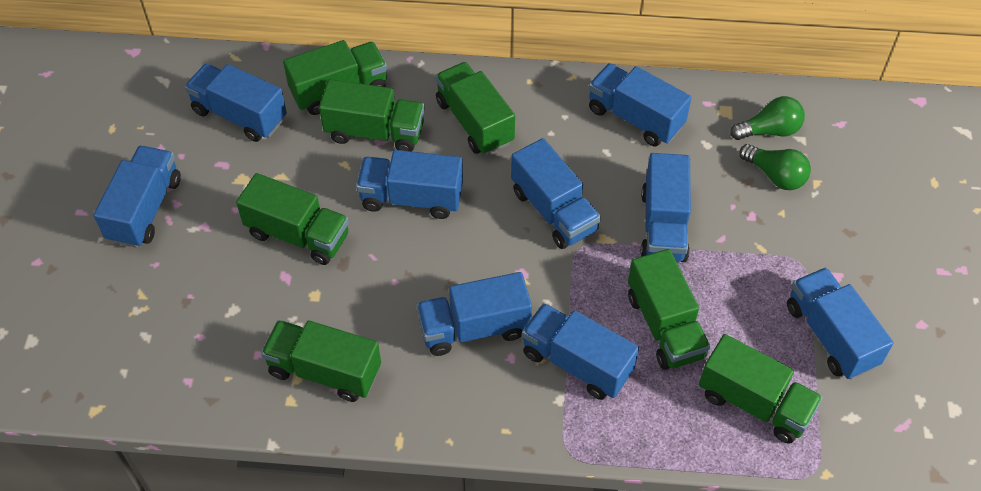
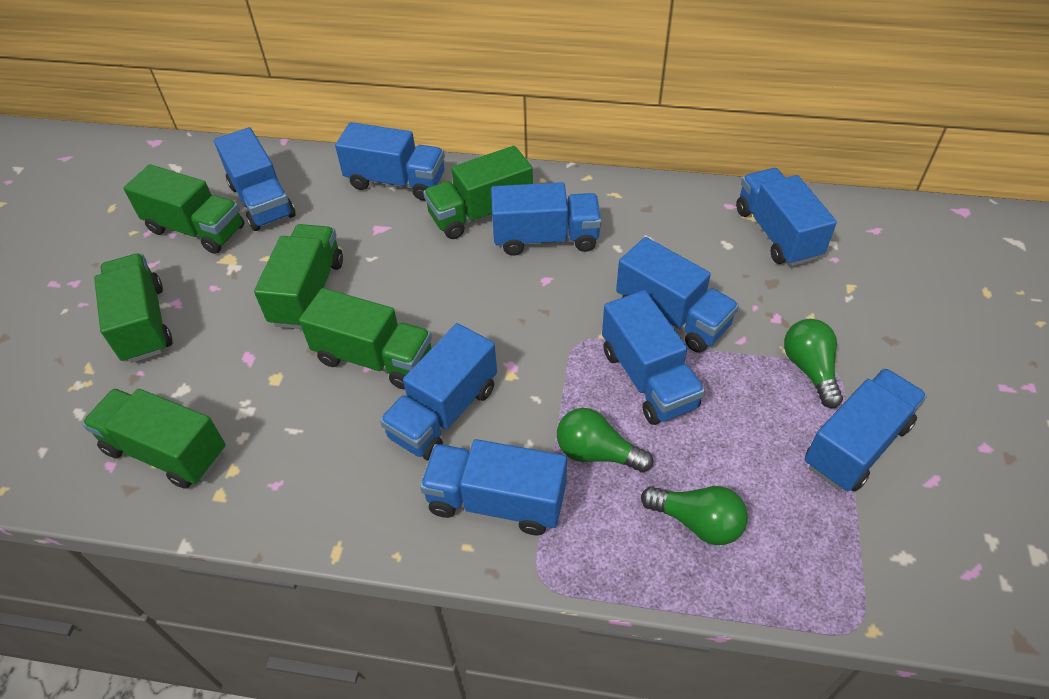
green light bulb: [730,96,805,140] [739,144,811,190] = 2 -> [557,408,653,473] [641,486,748,545] [784,319,843,408] = 3
green truck: [236,173,349,265] [261,320,381,402] [283,40,387,115] [319,79,425,151] [435,62,515,155] [628,249,711,370] [699,334,823,444] = 7 -> [82,388,226,489] [94,253,172,363] [123,164,244,254] [254,224,343,329] [299,288,432,390] [423,146,533,239] = 6

